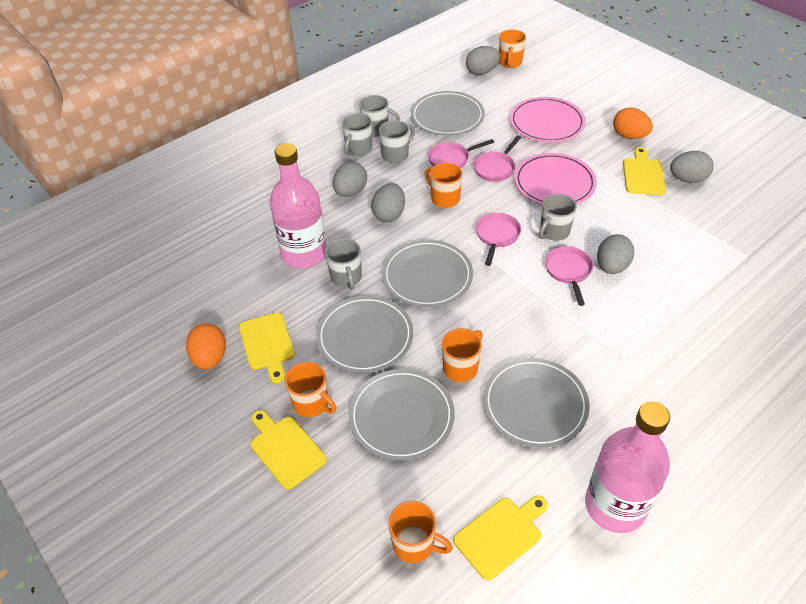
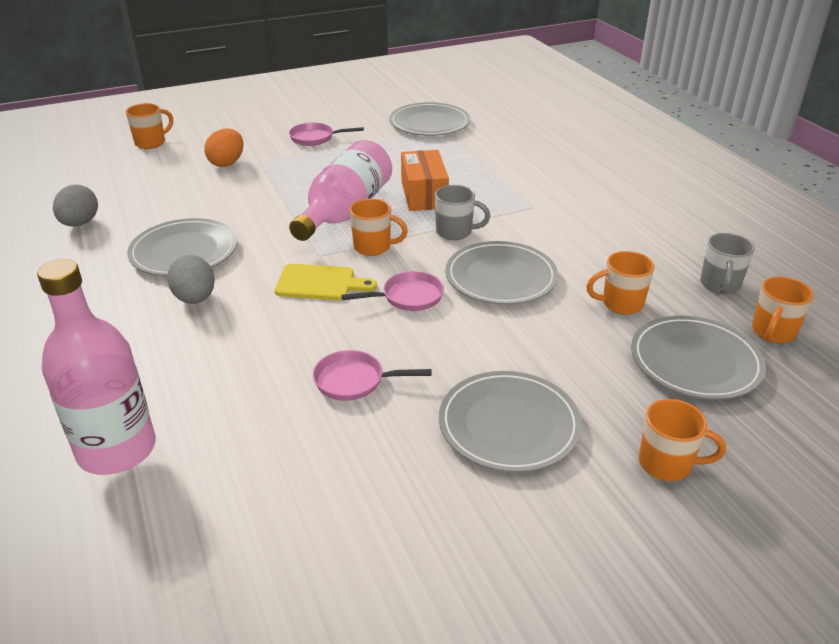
grey egg: [333,162,367,197] [371,183,405,222] [466,46,500,75] [597,234,634,274] [670,151,714,183] = 5 -> [53,184,98,227] [167,255,215,304] = 2
grey mug: [325,238,362,290] [342,113,372,156] [359,95,400,137] [379,120,415,163] [539,194,577,241] = 5 -> [435,185,490,240] [700,233,755,294] = 2
orange box: none = 0 -> [401,150,449,211] = 1
orange egg: [186,324,226,369] [613,108,653,139] = 2 -> [204,129,243,167] = 1
pink pan: [428,139,494,168] [474,136,521,182] [476,213,521,266] [545,246,593,306] = 4 -> [289,123,364,146] [313,350,432,401] [341,271,444,311] = 3
pink plate: [510,97,586,142] [514,153,597,204] = 2 -> none = 0
yellow cutting board: [239,312,295,383] [251,410,327,489] [453,496,548,581] [623,147,666,195] = 4 -> [275,264,377,300] = 1

